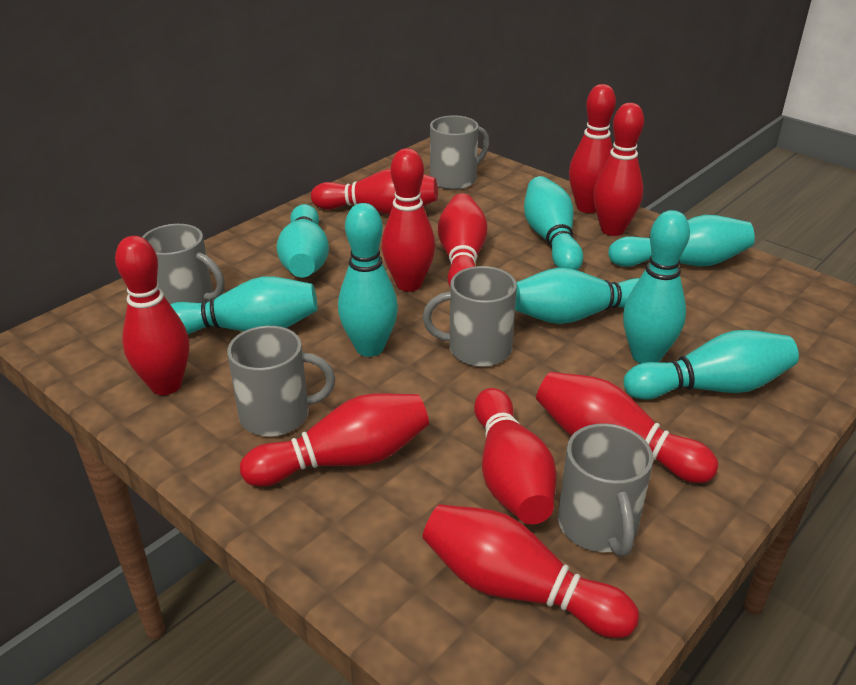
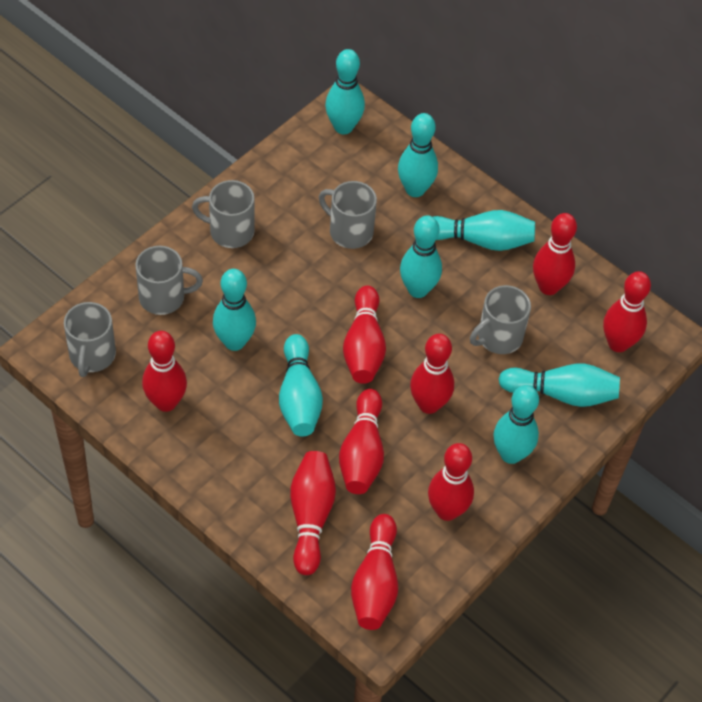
red bowling pin: [115,236,189,395] [240,393,429,487] [311,169,438,215] [382,148,435,291] [423,504,639,638] [438,194,488,286] [474,388,556,524] [536,372,718,483] [569,84,616,213] [593,103,644,236] = 10 -> [142,331,187,412] [290,451,336,575] [339,389,384,494] [343,286,386,384] [351,514,398,630] [410,334,454,414] [428,443,474,521] [533,213,577,295] [603,271,651,352] = 9

